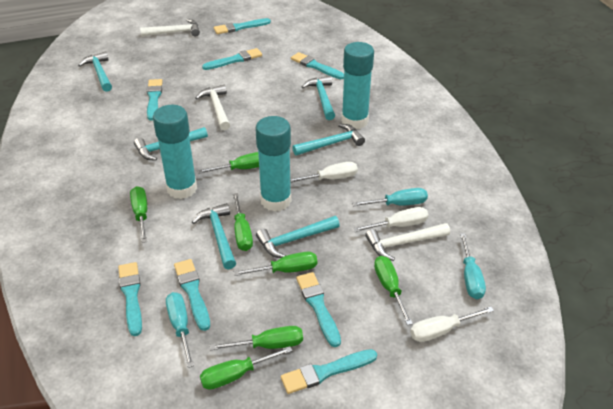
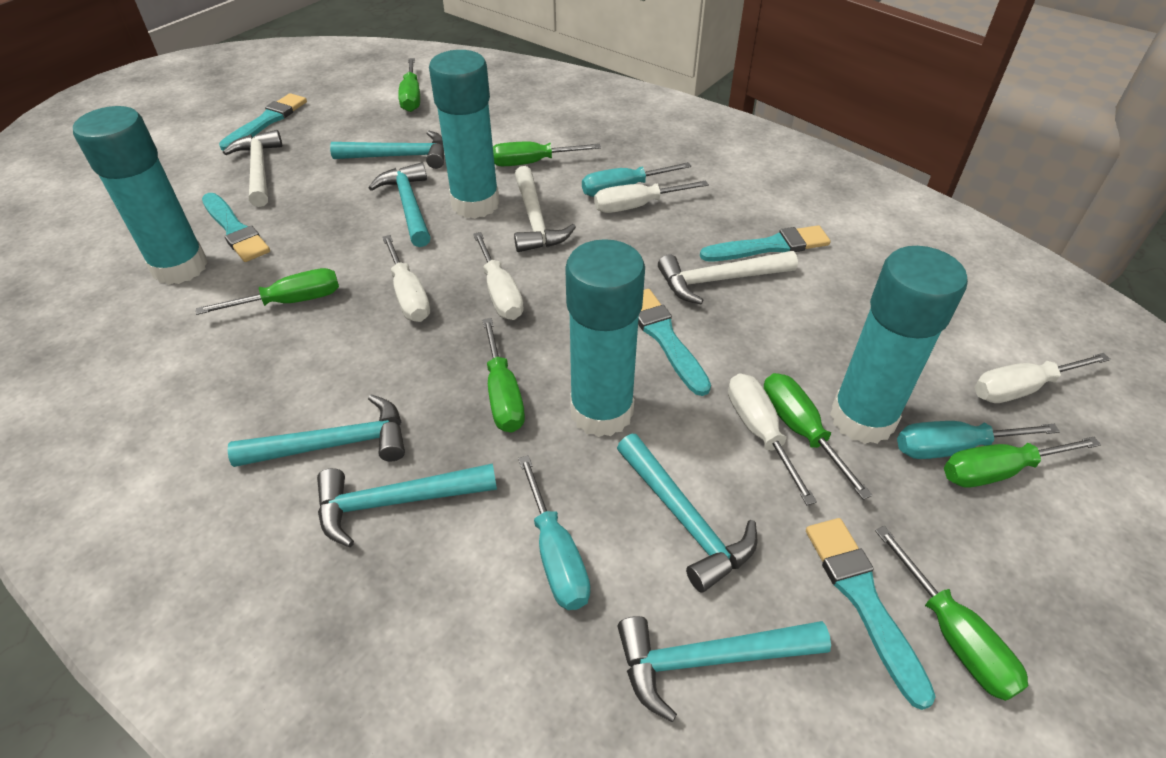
turquoise brush: [118,262,142,336] [147,79,163,121] [174,259,210,331] [202,48,262,70] [214,18,271,34] [281,349,377,394] [291,52,344,79] [296,272,341,347] = 8 -> [202,193,270,262] [219,93,307,150] [638,289,711,396] [700,225,831,261] [806,518,936,710] = 5
turquoise glue stick: [153,105,197,199] [255,116,291,212] [341,42,374,129] = 3 -> [73,106,208,285] [429,50,500,218] [565,239,645,437] [830,246,968,444] = 4
white screwdriver: [290,162,358,183] [353,207,429,232] [410,307,494,342] = 3 -> [382,235,430,322] [473,232,524,320] [594,181,709,213] [728,373,817,505] [974,353,1111,403] = 5

